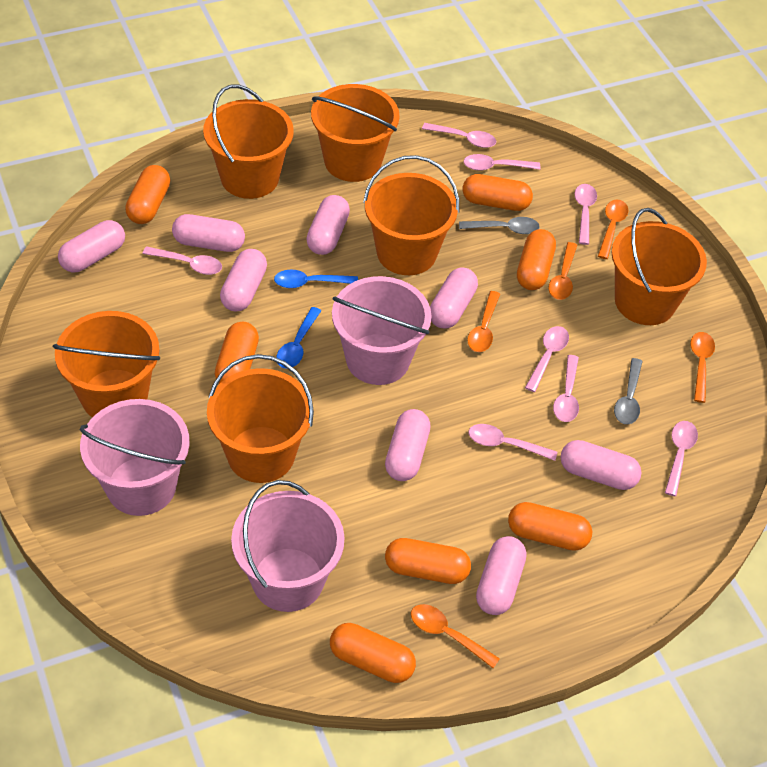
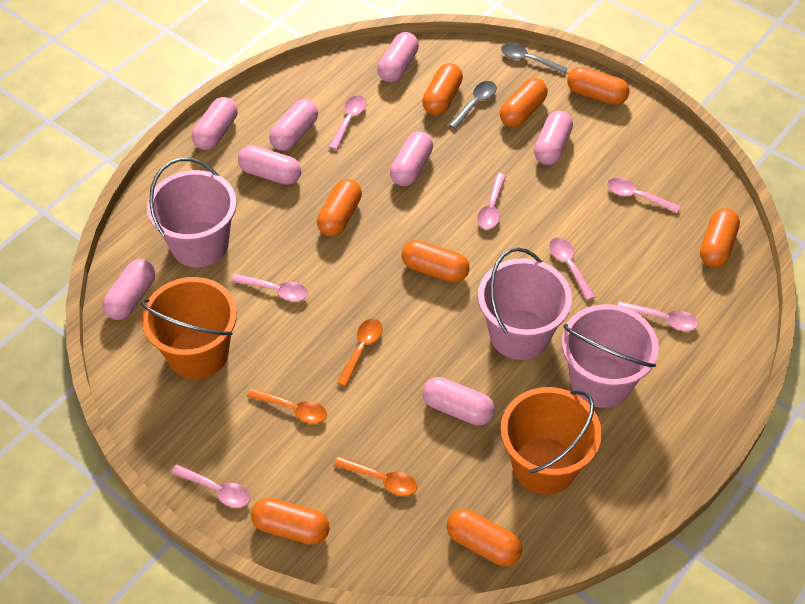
blue spoon: [274,270,358,288] [276,307,321,369] = 2 -> none = 0
orange bucket: [53,311,160,417] [203,84,294,199] [207,354,314,483] [311,84,400,182] [363,155,459,275] [611,208,707,325] = 6 -> [141,277,237,379] [501,387,602,494] = 2
orange capsule: [125,165,170,224] [215,322,259,384] [330,623,416,683] [385,538,471,584] [463,174,533,211] [508,502,592,551] [517,229,556,290] = 7 -> [251,498,330,545] [317,179,362,236] [402,240,470,283] [422,63,463,115] [447,509,522,566] [500,78,548,127] [567,67,630,105] [700,208,740,267] = 8
orange spoon: [411,604,500,668] [467,291,500,352] [548,242,577,300] [598,199,628,259] [690,332,715,403] = 5 -> [247,388,327,424] [334,456,417,496] [337,319,383,387] = 3
pink spoon: [142,246,222,275] [422,123,496,148] [464,154,541,171] [469,424,557,461] [525,326,569,392] [553,355,579,422] [574,184,597,245] [665,421,698,496] = 8 -> [171,464,250,508] [231,274,308,302] [329,95,367,150] [477,173,506,229] [549,238,596,300] [607,178,680,213] [618,301,698,331] = 7

